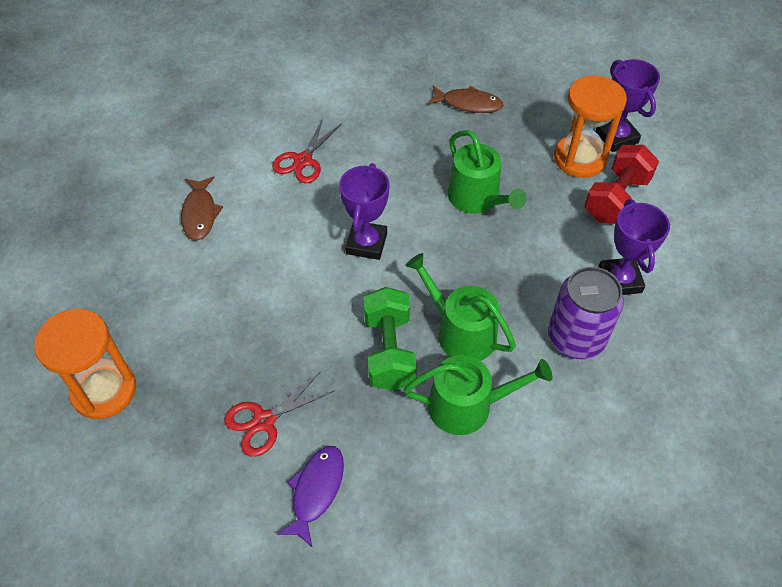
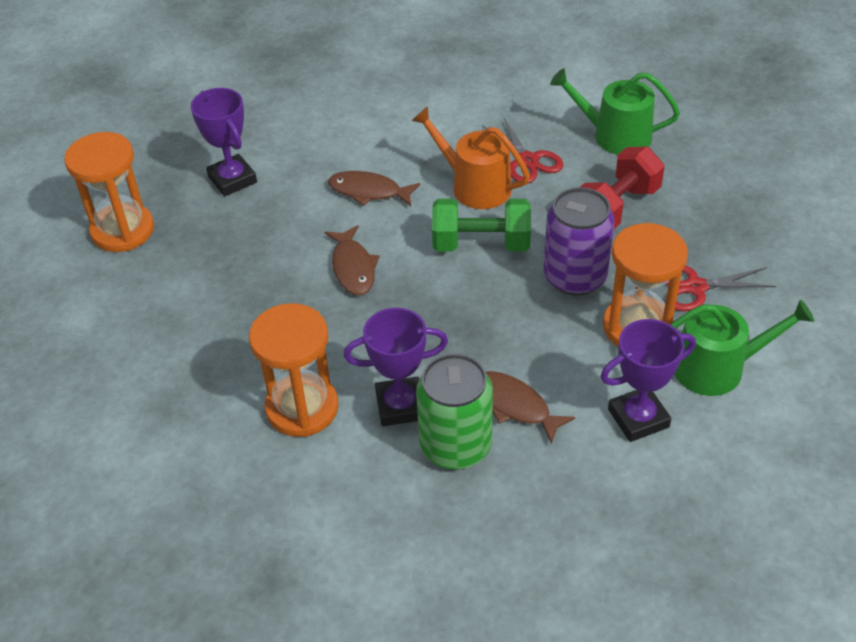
brown fish: [181,176,223,240] [427,85,504,113] = 2 -> [325,225,380,295] [328,171,420,206] [486,371,575,444] = 3
green can: none = 0 -> [416,353,493,470] = 1
green watering can: [404,355,552,435] [405,253,516,361] [448,130,527,214] = 3 -> [550,68,680,155] [670,300,814,396] = 2
orange hourglass: [34,309,136,419] [554,76,627,178] = 2 -> [64,132,154,252] [249,303,338,437] [603,223,688,347] = 3
orange watering can: none = 0 -> [412,106,530,209] = 1
purple fish: [277,446,344,547] = 1 -> none = 0

